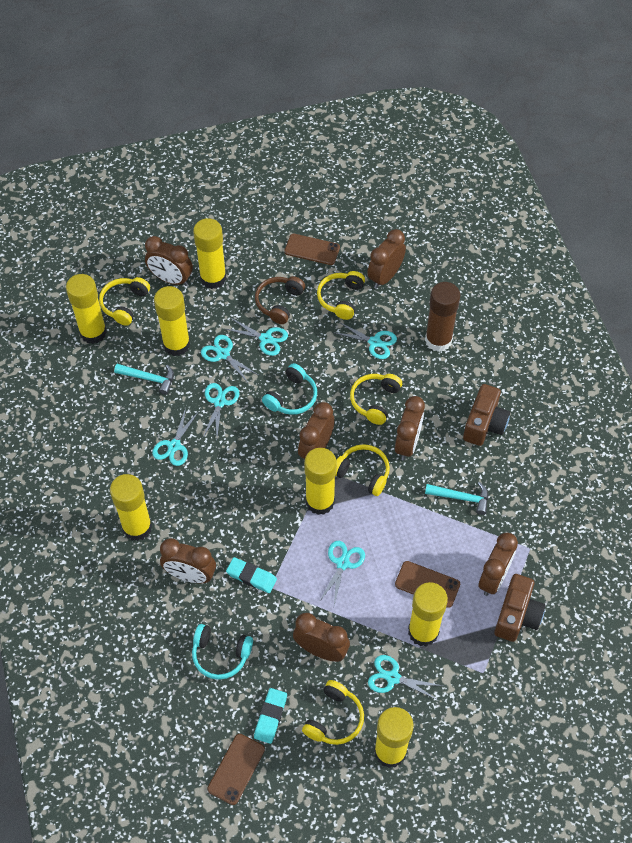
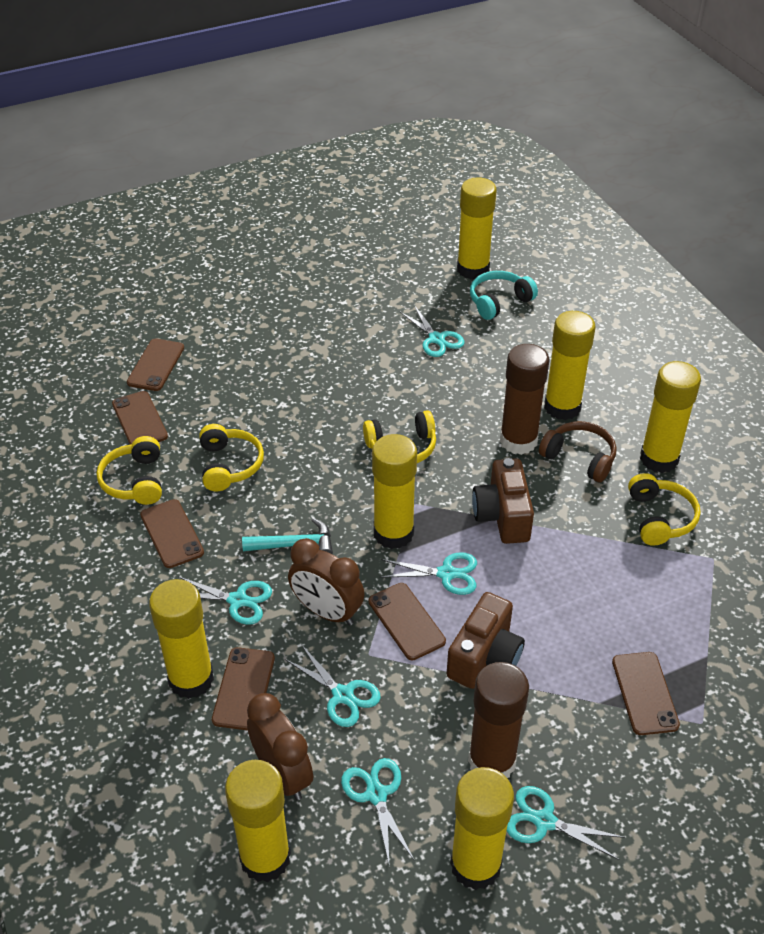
brown clock: [145,236,193,286] [160,538,216,583] [293,613,350,662] [298,402,335,459] [367,229,406,289] [395,396,425,460] [479,533,518,596] = 7 -> [247,693,313,800] [288,538,364,626] = 2
brown glue stick: [425,282,460,352] = 1 -> [468,662,529,778] [500,344,550,455] = 2
brown phone: [207,734,265,805] [284,234,340,265] [395,561,460,608] = 3 -> [112,391,168,445] [127,338,184,391] [140,499,204,568] [212,647,275,730] [369,583,446,660] [612,652,680,735] = 6
turquoise eraser: [226,557,277,593] [254,688,287,744] = 2 -> none = 0
turquoise hammer: [114,364,174,395] [425,482,488,515] = 2 -> [242,518,333,554] = 1
turquoise headphones: [192,624,253,680] [262,363,317,415] = 2 -> [470,271,538,320] = 1
turquoise scissors: [152,408,199,466] [201,335,258,384] [203,383,240,437] [226,318,288,356] [319,541,365,605] [332,321,397,359] [368,655,443,701] = 7 -> [178,576,272,625] [285,644,381,727] [341,758,414,868] [379,552,477,595] [399,305,465,357] [507,786,625,860] = 6
yellow headphones: [99,277,150,326] [302,680,364,745] [317,271,365,320] [335,444,390,496] [350,374,402,425] = 5 -> [97,436,162,505] [200,424,264,491] [363,410,436,463] [628,473,701,546] = 4

